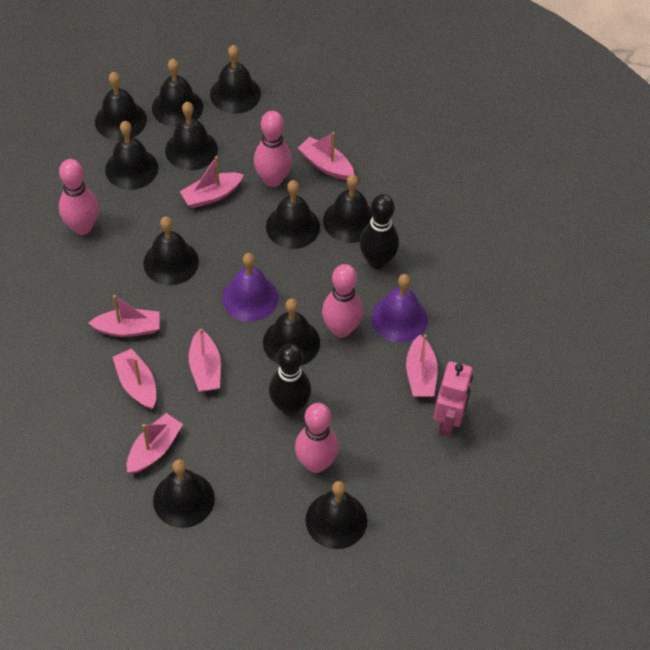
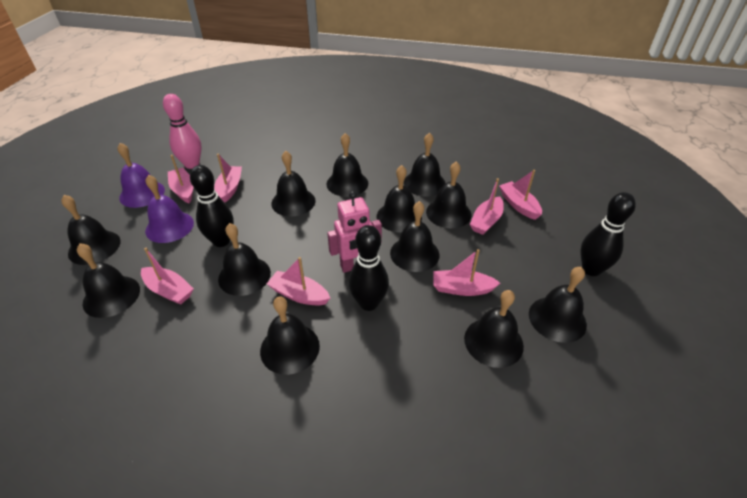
black bell: [95,72,147,141] [105,121,158,190] [143,216,199,285] [152,59,203,127] [153,459,215,528] [165,102,218,170] [210,45,261,114] [263,298,320,366] [266,180,320,249] [305,481,367,549] [323,174,372,243] = 11 -> [61,195,120,265] [77,243,140,318] [218,223,271,296] [260,296,320,375] [271,151,316,217] [326,133,368,197] [377,165,422,232] [390,201,440,272] [404,133,446,196] [426,161,472,228] [464,290,524,368] [529,267,587,343] = 12
black bowling pin: [269,344,311,415] [359,194,399,269] = 2 -> [190,165,234,247] [348,225,389,311] [580,192,636,276] = 3
pink bowling pin: [59,159,99,235] [254,111,292,187] [295,403,339,473] [322,264,363,338] = 4 -> [163,94,201,169] = 1

